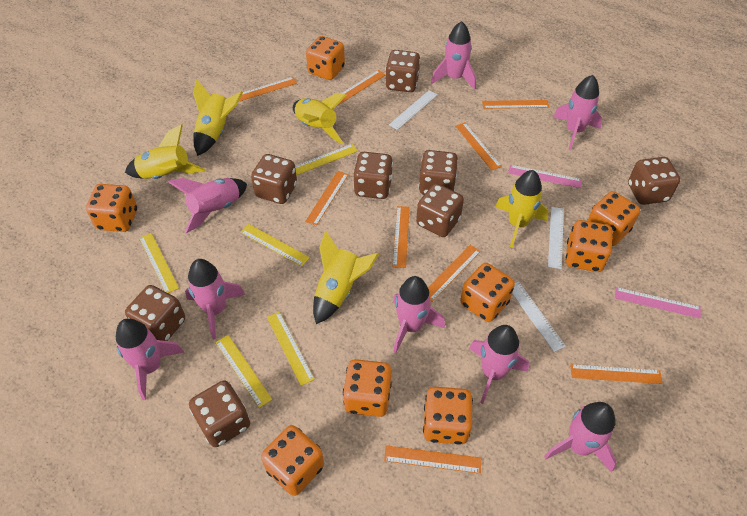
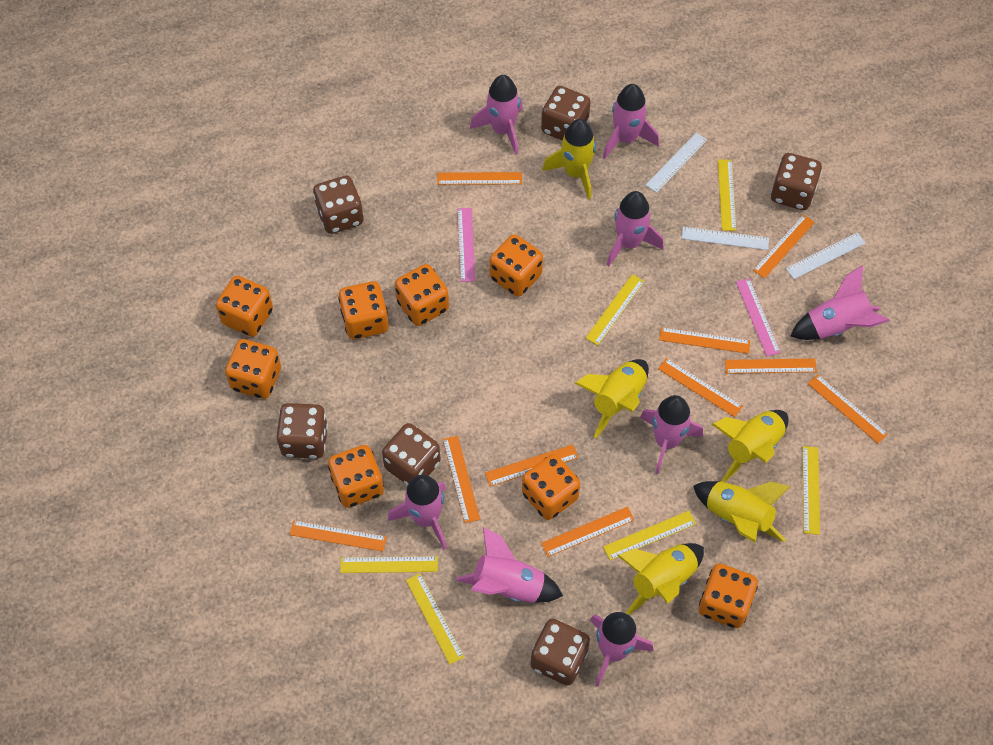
brown dice: [125,285,185,341] [189,380,250,447] [251,154,297,204] [354,152,393,199] [385,50,420,92] [416,183,464,237] [419,150,458,195] [628,157,680,205] = 8 -> [277,403,328,459] [313,176,364,234] [382,423,441,486] [531,619,590,685] [541,86,591,141] [771,153,822,210] = 6
orange ruler: [238,77,297,102] [305,171,349,226] [338,70,385,105] [384,445,481,474] [393,206,410,268] [428,245,481,302] [455,122,502,170] [482,100,549,109] [570,364,663,384] = 9 -> [289,520,387,551] [437,172,522,185] [443,436,480,523] [485,444,578,486] [541,507,634,557] [658,358,743,417] [659,327,750,354] [725,358,817,374] [753,215,815,278] [808,374,888,444] = 10
yellow ruler: [139,233,179,293] [216,335,272,408] [241,224,310,266] [267,312,315,386] [295,144,358,175] = 5 -> [340,556,438,573] [406,573,464,665] [586,274,645,345] [603,511,696,560] [718,160,736,231] [802,446,820,535] = 6

